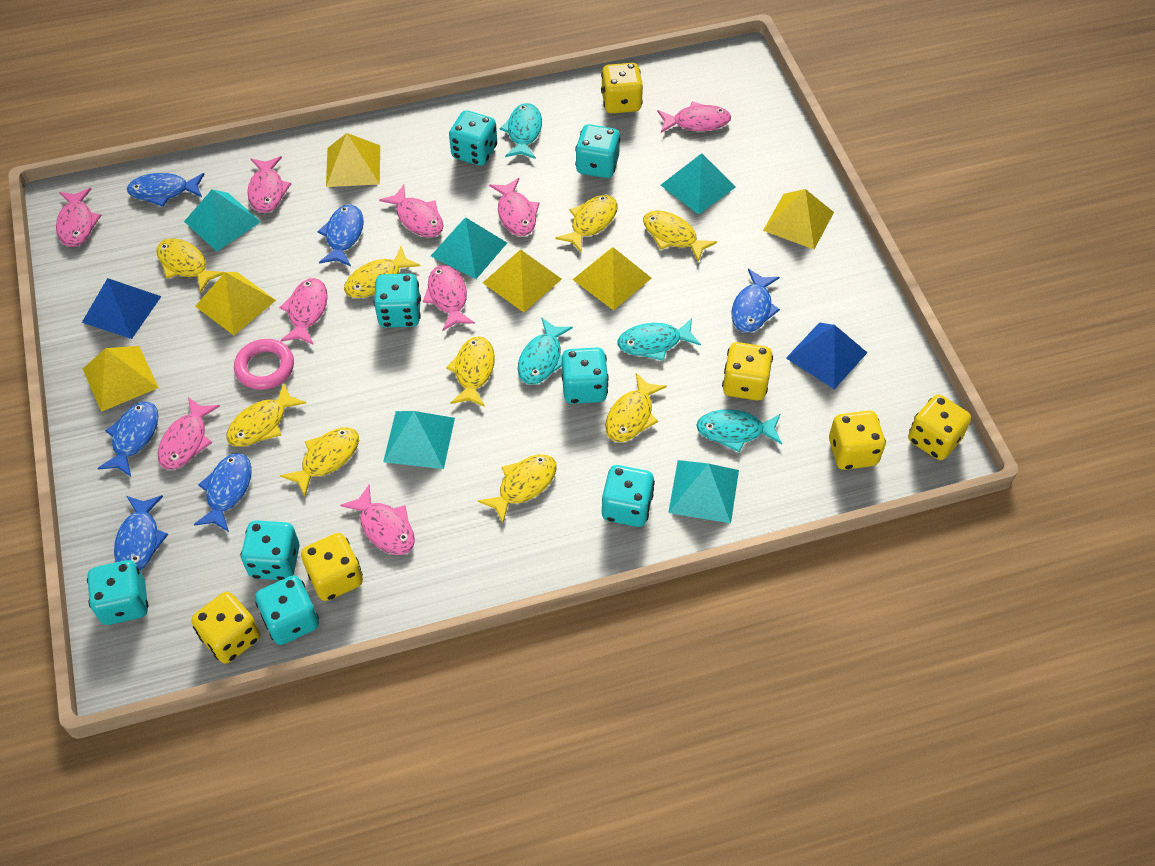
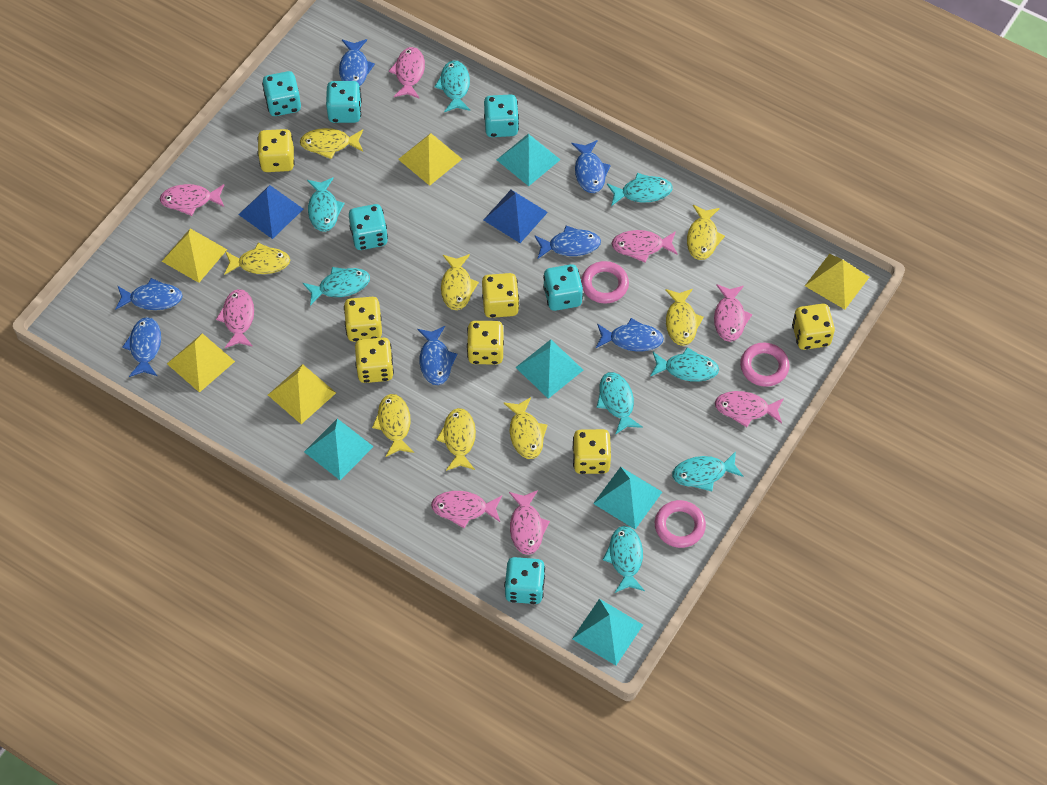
blue fish: [97,402,158,476] [114,495,168,570] [127,173,204,207] [193,453,252,532] [318,204,364,266] [732,269,780,333] = 6 -> [115,278,183,310] [122,317,161,377] [339,39,375,86] [417,326,458,385] [535,226,601,259] [571,140,611,193] [596,318,664,352] = 7
pink fish: [56,188,101,247] [158,397,220,470] [248,156,291,213] [279,278,328,345] [340,485,415,555] [379,185,443,237] [423,265,475,331] [489,178,539,236] [657,101,731,133] = 9 -> [160,184,224,216] [216,289,254,348] [389,47,425,99] [431,491,502,528] [509,490,550,555] [612,230,678,263] [714,284,752,342] [715,391,784,427] = 8
pink ring: [234,339,294,390] = 1 -> [581,261,629,304] [655,500,706,548] [740,343,789,387] = 3
turquoise dice: [87,560,148,625] [240,520,300,580] [255,575,319,645] [374,274,421,328] [449,110,497,166] [562,348,609,404] [575,124,621,178] [602,465,655,527] = 8 -> [262,71,301,116] [326,81,362,123] [349,204,388,250] [484,94,519,137] [504,557,545,604] [543,264,583,311] = 6
turquoise fish: [500,103,542,159] [518,318,573,385] [618,318,701,361] [696,409,782,453] = 4 -> [303,267,370,306] [307,177,345,232] [434,60,470,112] [597,372,643,435] [603,526,645,593] [607,173,673,206] [650,347,719,382] [672,451,744,491] = 8
yellow dice: [191,592,260,664] [301,533,363,601] [601,63,643,114] [722,342,773,401] [829,411,886,470] [908,395,971,460] = 6 -> [258,129,295,172] [344,297,382,342] [355,337,394,383] [467,321,504,364] [482,273,519,318] [572,429,611,474] [792,304,835,350] = 7
yellow fish: [156,238,224,293] [226,383,306,447] [280,428,359,496] [344,246,420,298] [446,336,495,407] [478,454,557,523] [555,195,618,253] [605,373,667,442] [643,210,717,262] = 9 -> [224,243,290,275] [300,128,363,159] [372,394,414,457] [436,408,476,471] [441,254,479,310] [503,397,548,459] [665,289,704,346] [687,205,725,260] = 8
yellow pyramid: [83,346,159,412] [195,272,276,335] [326,133,380,187] [483,249,562,312] [572,247,652,310] [763,189,834,249] = 6 -> [162,229,227,283] [167,333,235,393] [268,364,336,424] [398,133,462,186] [805,254,869,309] = 5

